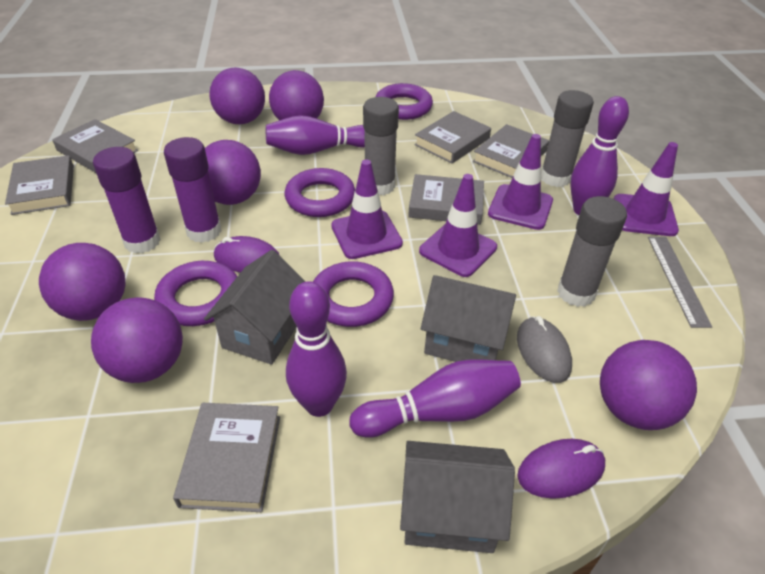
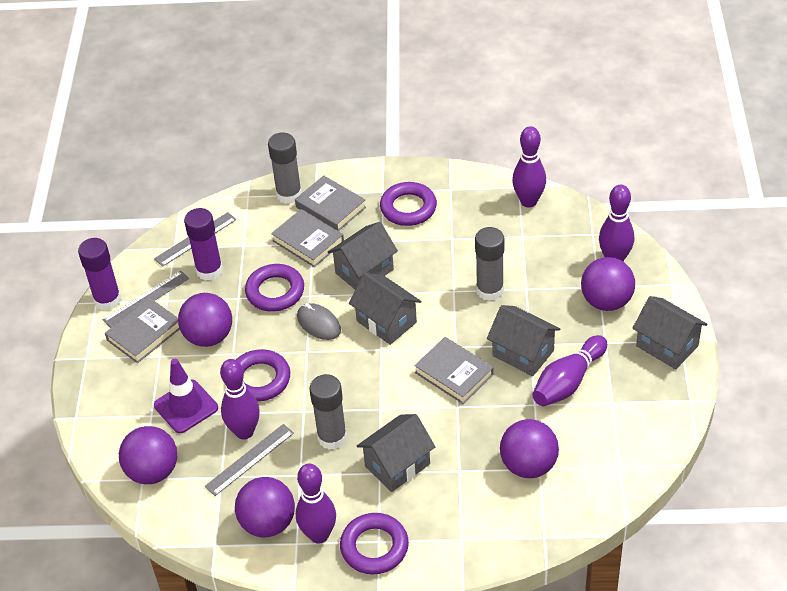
grey book: [5,155,74,215] [52,119,138,173] [173,403,280,512] [408,174,484,225] [414,111,491,163] [473,124,549,178] = 6 -> [105,298,180,363] [271,209,344,267] [295,175,366,231] [414,337,493,404] = 4
grey house: [204,250,305,365] [400,441,515,553] [421,275,516,362] = 3 -> [328,222,398,289] [349,272,421,345] [357,414,435,492] [487,305,560,376] [633,296,707,369] = 5
grey ruler: [648,237,712,328] = 1 -> [103,270,189,328] [154,212,237,267] [204,424,294,496] = 3
purple ball: [39,243,125,321] [91,297,183,383] [205,140,261,205] [209,68,265,124] [269,70,324,120] [600,340,697,430] = 6 -> [119,426,177,484] [178,293,232,347] [235,477,295,537] [500,419,559,478] [581,257,635,311] = 5
purple bowling pin: [266,115,365,155] [286,281,347,417] [350,359,521,438] [570,96,629,215] = 4 -> [220,359,260,439] [296,463,336,544] [512,126,546,208] [532,335,607,406] [599,185,634,261] = 5
purple mouse: [214,236,279,273] [517,439,605,499] = 2 -> none = 0
purple traffic cone: [331,159,403,259] [419,174,497,277] [488,134,553,230] [614,142,679,236] = 4 -> [154,359,218,433] = 1

